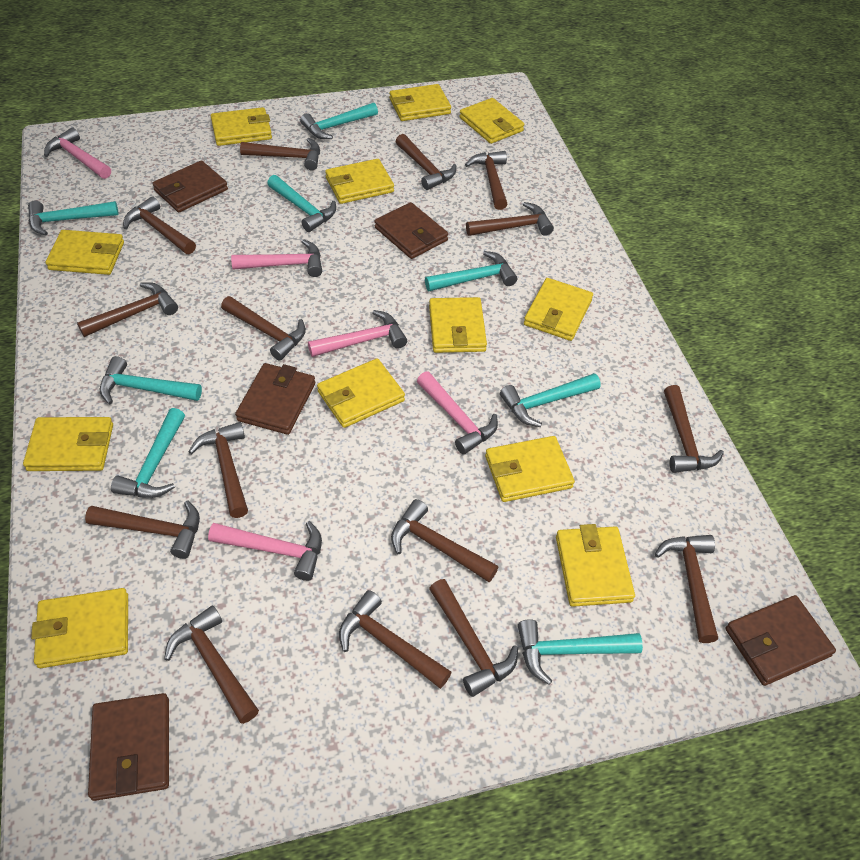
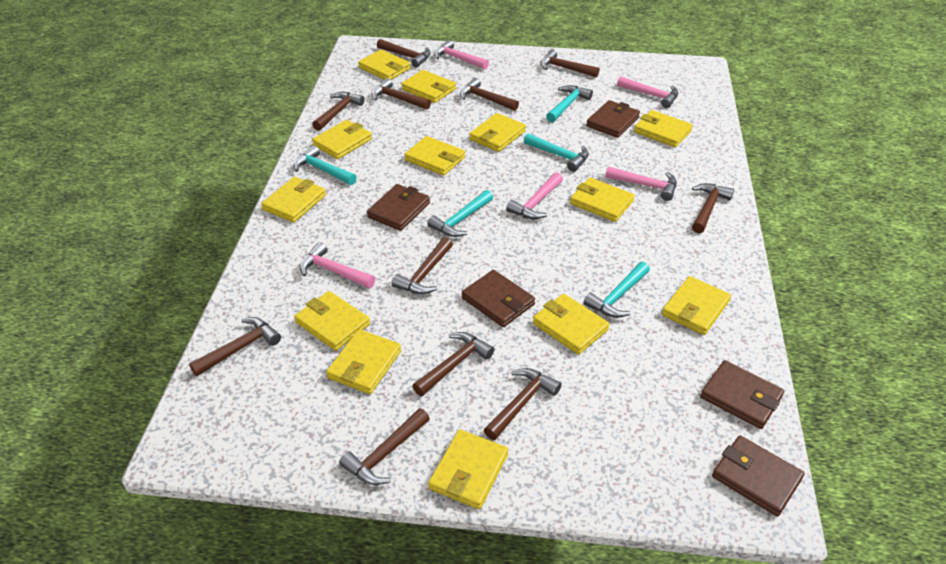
brown hammer: [77,282,178,337] [85,500,200,559] [123,196,196,254] [164,605,259,724] [188,422,248,518] [221,296,306,361] [240,138,320,170] [339,590,452,689] [391,499,498,582] [396,134,456,190] [429,579,518,697] [465,151,507,210] [466,202,554,236] [655,535,718,643] [664,385,724,473] = 15 -> [189,317,281,376] [312,92,365,131] [339,408,430,485] [372,78,431,110] [377,39,431,68] [392,237,453,294] [413,332,494,396] [460,78,519,111] [484,368,562,440] [541,49,600,78] [692,183,734,233] = 11
turquoise hammer: [28,201,119,235] [100,356,202,404] [111,408,185,498] [267,175,336,232] [300,103,378,139] [425,251,517,291] [500,373,601,427] [518,619,643,685] = 8 -> [294,145,357,185] [427,190,493,237] [524,133,589,172] [546,85,593,122] [584,262,650,318] = 5
yellow wallet: [23,417,113,471] [31,588,128,668] [46,230,124,275] [211,107,272,146] [317,358,405,428] [325,159,394,204] [389,84,451,121] [429,297,487,353] [459,98,524,144] [485,436,575,502] [524,278,593,341] [556,524,635,607] = 12 -> [261,177,326,223] [294,291,370,351] [312,120,372,159] [326,329,401,394] [358,49,411,80] [401,70,456,103] [404,136,465,176] [428,429,508,509] [469,113,526,152] [533,294,610,355] [570,178,635,222] [634,110,693,147] [662,276,731,335] = 13

